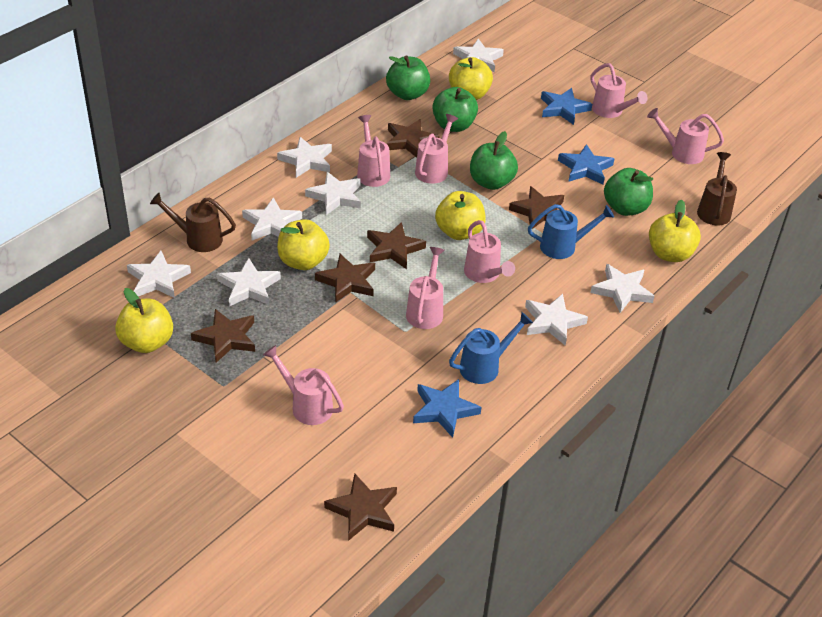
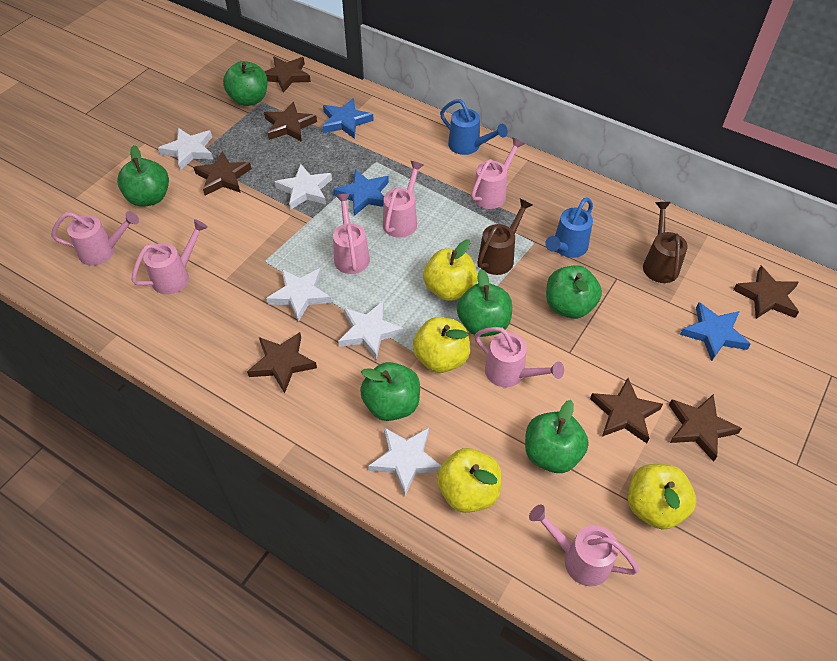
brown star: [191,309,255,363] [315,254,375,303] [324,474,397,541] [367,222,426,269] [386,119,439,157] [509,186,564,229] = 6 -> [193,151,252,196] [247,332,317,393] [264,57,311,93] [264,102,317,142] [590,378,663,443] [669,394,742,462] [733,266,799,319] = 7
green apple: [386,56,430,100] [432,87,478,132] [470,131,518,190] [604,168,653,216] = 4 -> [117,145,169,207] [223,61,268,106] [360,362,420,421] [457,269,512,337] [525,400,589,473] [546,265,602,319] = 6
white star: [127,251,191,298] [217,258,281,306] [242,197,302,240] [277,137,332,178] [305,172,361,215] [453,39,504,72] [525,294,588,345] [590,264,655,313] = 8 -> [158,128,213,171] [266,268,332,322] [275,164,332,210] [338,301,404,360] [368,427,442,495] = 5
yellow apple: [115,288,173,353] [277,219,330,270] [435,191,486,240] [449,57,493,100] [649,200,701,262] = 5 -> [413,317,470,373] [423,239,477,301] [437,448,501,513] [628,464,696,530] = 4

